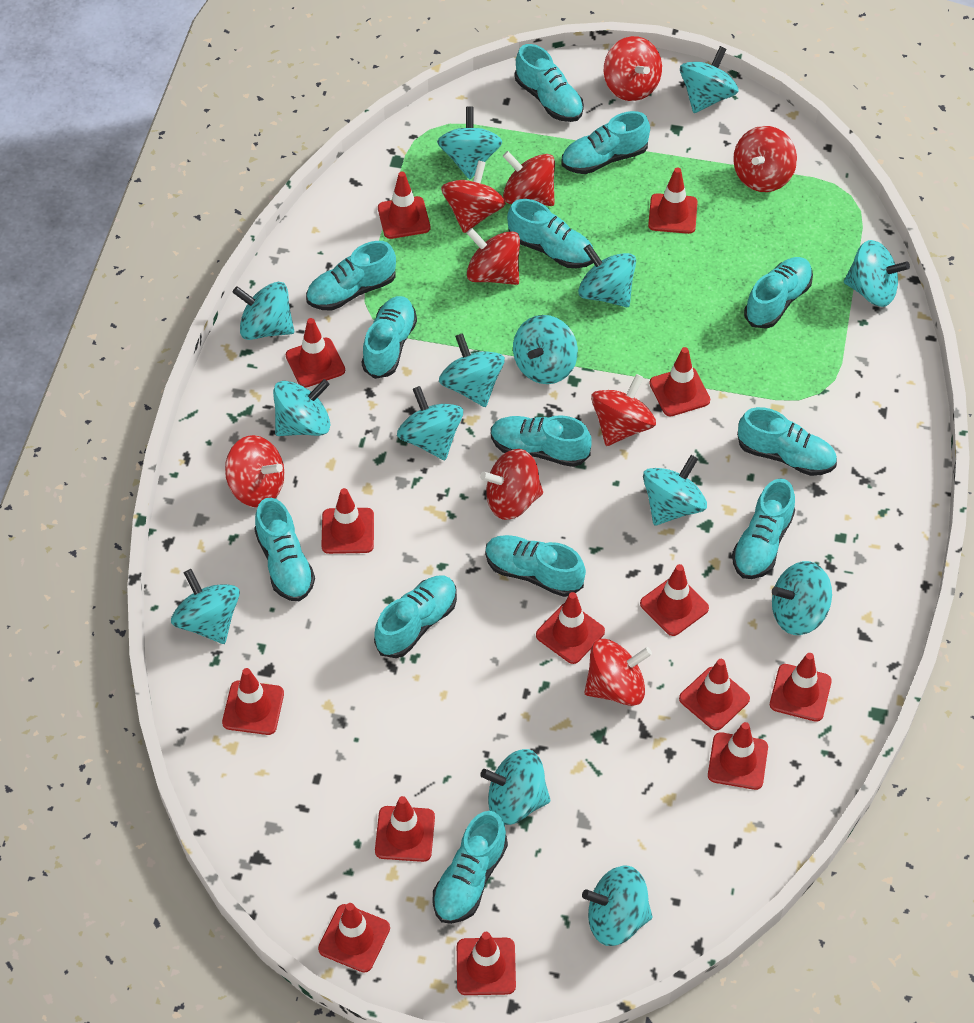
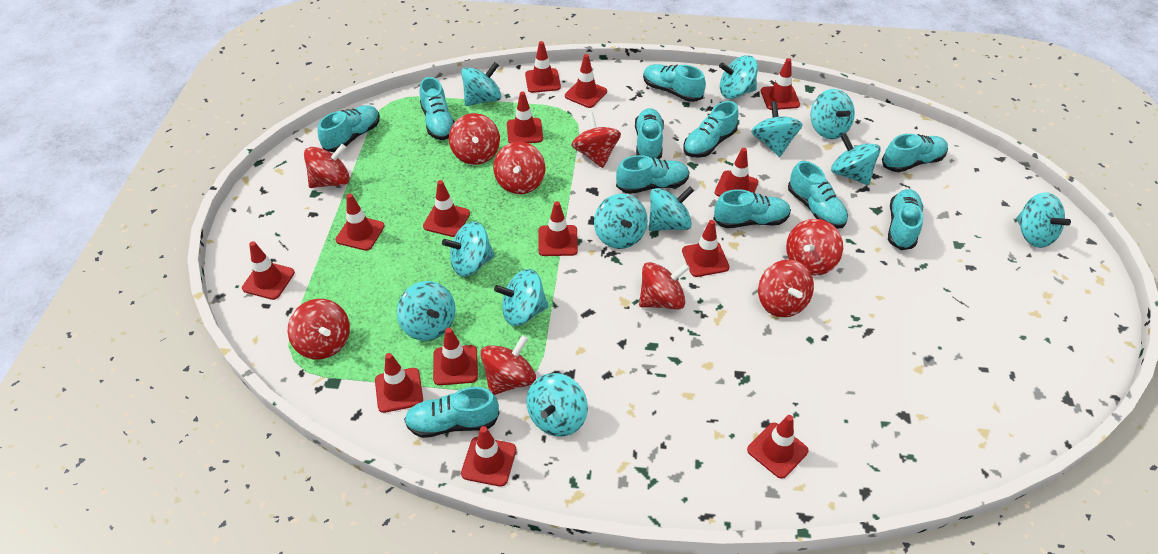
turquoise shoe: [254,498,315,601] [306,241,396,311] [362,296,417,379] [374,576,457,658] [433,811,508,924] [485,535,586,597] [491,415,592,467] [507,199,593,268] [515,44,584,122] [562,111,650,174] [732,479,795,579] [737,407,837,476] [744,257,813,329] = 13 -> [318,105,380,152] [404,387,500,438] [419,77,455,140] [616,155,689,194] [635,108,664,159] [643,64,706,102] [683,101,739,158] [713,189,791,228] [788,161,848,229] [882,134,948,172] [888,189,923,250] = 11
turquoise spinning top: [171,569,240,644] [232,282,294,340] [273,379,330,436] [397,386,463,460] [437,107,503,179] [439,333,505,407] [480,749,550,825] [513,315,578,384] [578,244,636,307] [582,866,653,946] [643,455,707,525] [680,46,739,113] [772,561,832,635] [844,240,910,307] = 14 -> [397,281,456,341] [442,221,495,277] [461,62,501,106] [494,269,549,326] [526,373,588,437] [594,194,648,249] [649,186,694,231] [719,55,758,99] [751,101,803,157] [810,89,855,139] [831,133,881,185] [1017,192,1071,248] = 12

